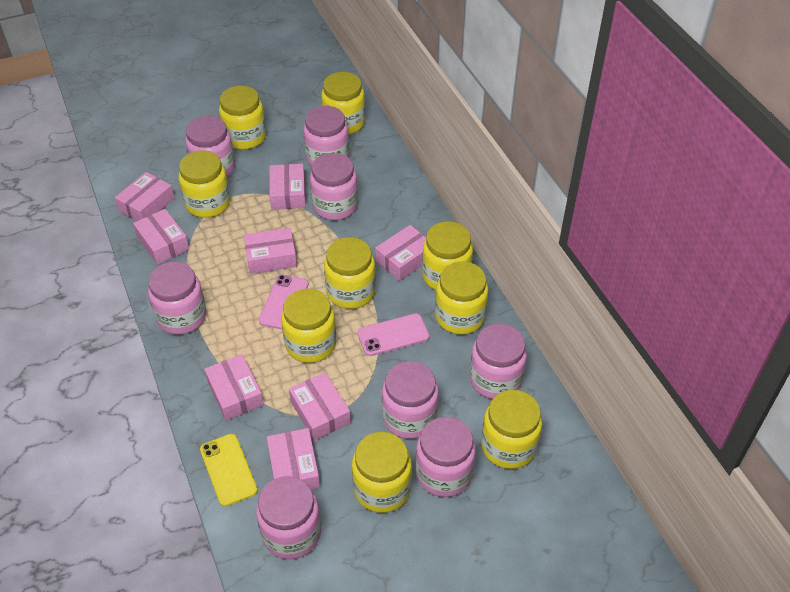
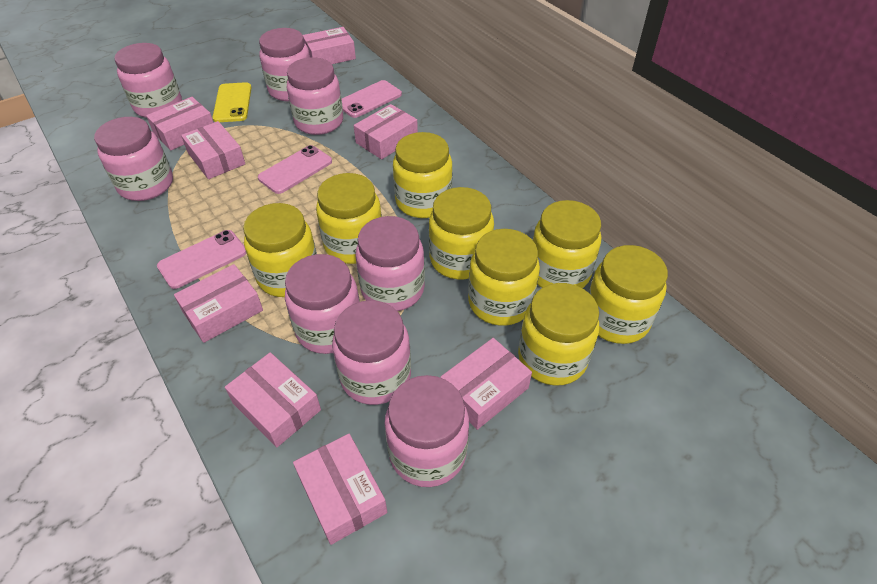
pink phone: [259,275,309,329] [357,313,430,356] = 2 -> [157,230,246,289] [258,145,332,194] [342,80,402,118] = 3
yellow jar: [178,150,230,218] [219,86,266,150] [281,289,336,363] [321,72,365,134] [324,237,376,309] [352,432,412,513] [422,221,473,290] [435,261,488,334] [481,390,542,469] = 9 -> [243,203,317,297] [316,173,382,264] [393,132,452,218] [429,187,494,279] [468,229,540,326] [518,283,599,386] [533,200,601,288] [588,245,668,344] = 8

